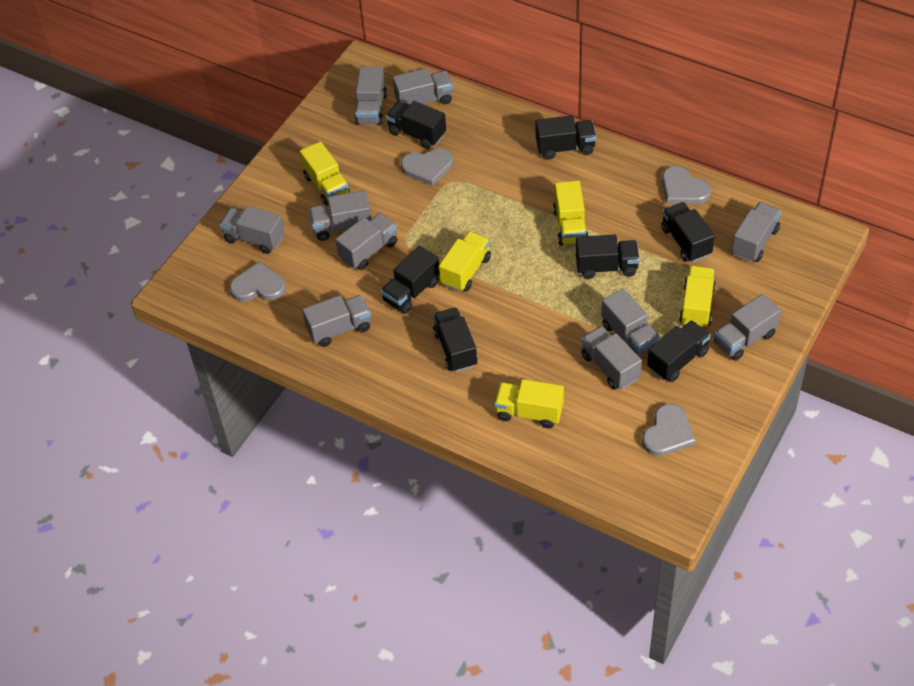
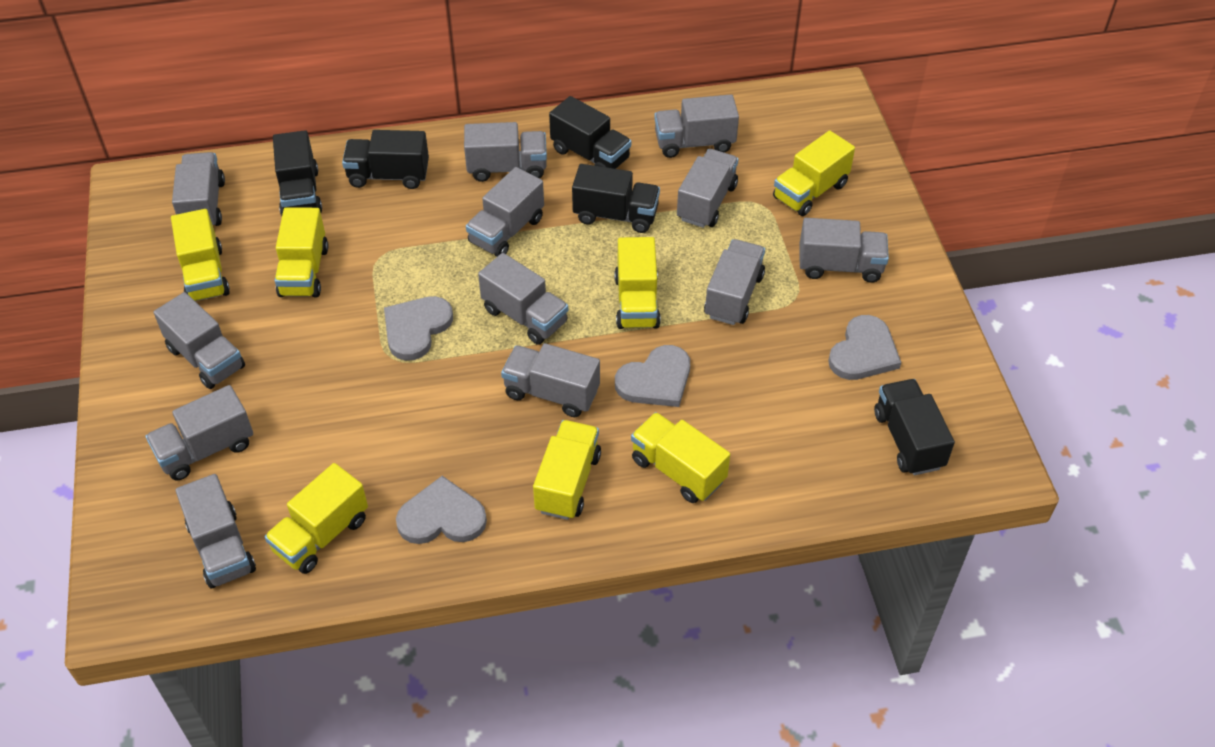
black truck: [381,246,439,314] [386,101,446,149] [433,307,478,372] [536,115,596,160] [576,235,640,279] [647,320,711,382] [661,202,715,262] = 7 -> [273,130,322,216] [342,130,429,189] [549,96,631,169] [572,164,660,233] [874,379,955,475] = 5
grey truck: [219,206,285,254] [302,295,371,347] [309,190,371,241] [335,213,397,270] [354,67,387,125] [393,68,453,105] [581,326,642,390] [601,288,660,357] [714,294,781,361] [732,202,781,262] = 10 -> [146,385,253,481] [153,292,245,389] [172,152,225,226] [175,474,256,589] [464,122,547,182] [466,167,544,257] [478,253,568,345] [501,343,600,417] [654,95,739,158] [677,149,738,228] [704,239,765,325] [800,218,889,283] = 12
yellow truck: [300,141,350,206] [439,231,491,292] [494,379,564,428] [553,181,588,246] [679,266,716,328] = 5 -> [171,209,230,301] [264,463,368,574] [275,207,328,297] [533,420,601,520] [615,237,661,329] [631,412,730,503] [773,131,855,216] = 7

